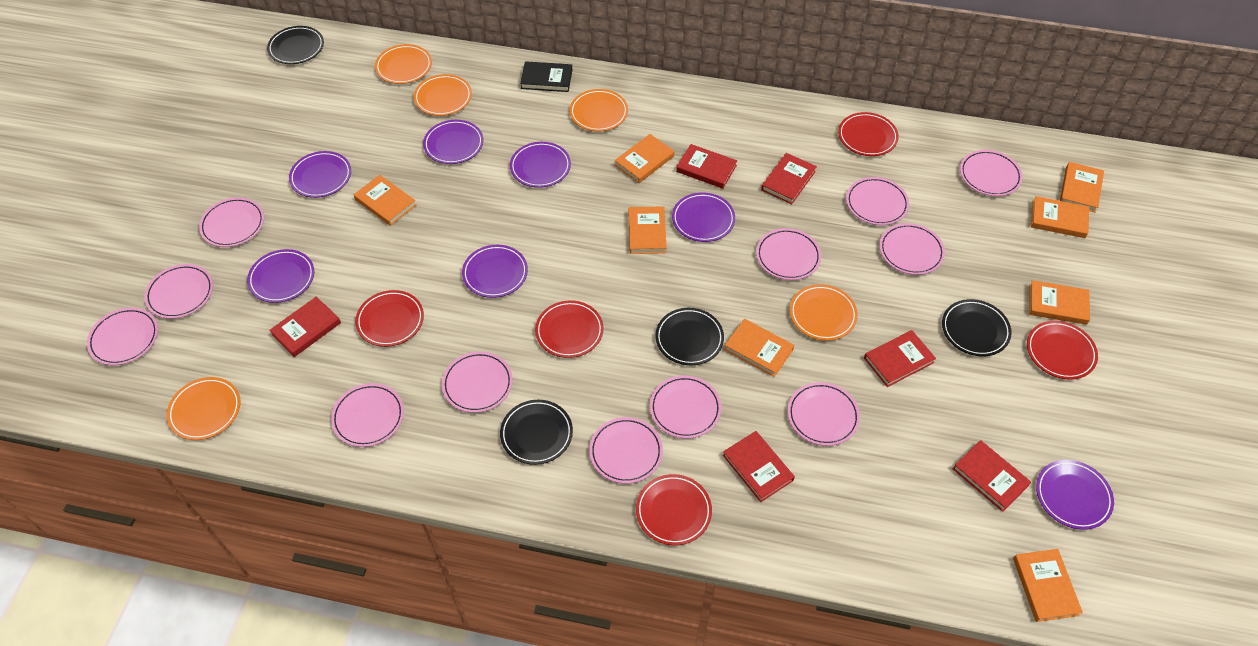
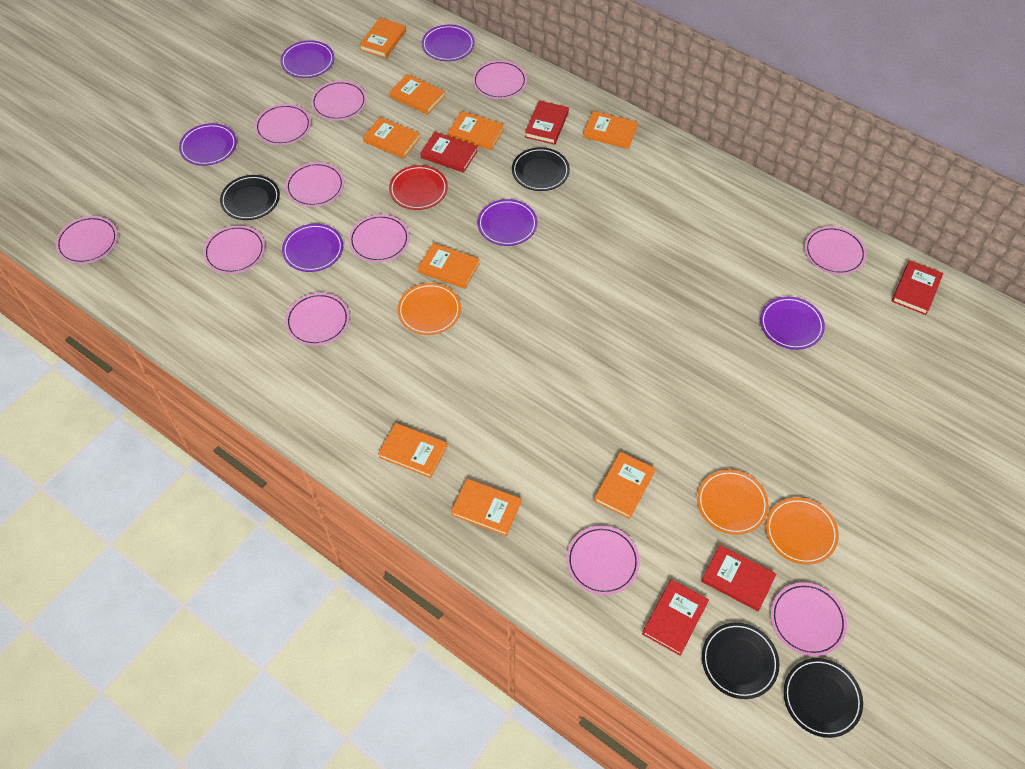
black book: [520,61,572,92] = 1 -> none = 0
orange book: [354,175,416,226] [615,134,674,183] [629,206,667,254] [724,319,794,377] [1013,549,1083,622] [1029,280,1090,325] [1031,196,1089,238] [1060,162,1104,212] = 8 -> [359,18,406,58] [363,117,420,159] [378,423,447,478] [389,74,445,115] [418,243,480,289] [448,111,504,150] [451,479,521,536] [583,111,638,149] [594,452,656,519] = 9
orange plate: [167,377,241,440] [375,44,432,84] [414,74,472,116] [570,89,628,131] [790,284,858,341] = 5 -> [398,283,461,335] [697,470,769,535] [766,497,839,565] = 3
pink plate: [87,308,158,365] [144,264,213,319] [199,197,264,247] [331,383,404,447] [442,352,513,413] [589,417,663,484] [650,375,721,439] [756,228,821,280] [788,382,860,446] [846,177,909,225] [879,223,945,275] [960,150,1023,196] = 12 -> [55,216,118,264] [203,225,265,274] [255,104,311,145] [285,162,344,207] [285,293,349,346] [311,81,367,120] [349,214,410,262] [473,60,527,99] [566,526,640,595] [771,583,847,656] [805,226,867,275] = 11
purple plate: [247,249,315,303] [289,151,351,198] [423,120,483,164] [462,245,528,298] [510,142,571,188] [672,192,735,242] [1036,460,1114,530] = 7 -> [179,123,237,166] [280,40,334,78] [282,224,343,272] [422,25,475,61] [477,199,537,246] [760,297,825,350] = 6
red book: [270,297,341,357] [676,144,737,189] [723,431,795,502] [761,153,817,204] [864,330,936,387] [953,440,1031,512] = 6 -> [420,132,478,173] [525,100,569,145] [642,579,709,656] [701,545,776,611] [892,260,944,315] = 5
red plate: [355,290,424,347] [535,300,604,358] [636,474,712,545] [838,112,899,156] [1027,321,1098,380] = 5 -> [389,165,448,210] = 1

